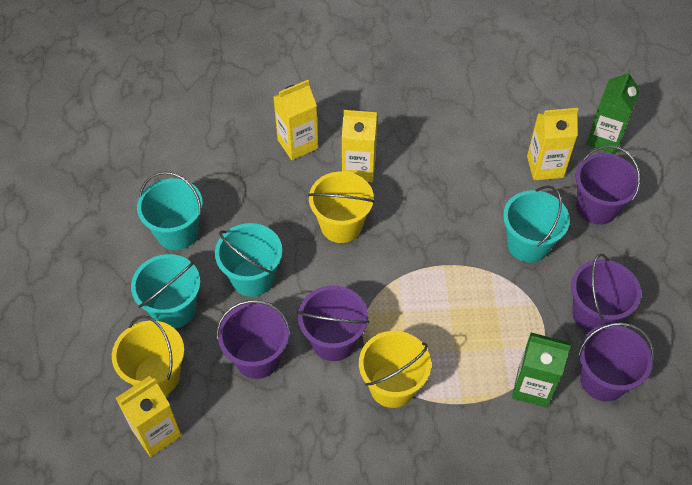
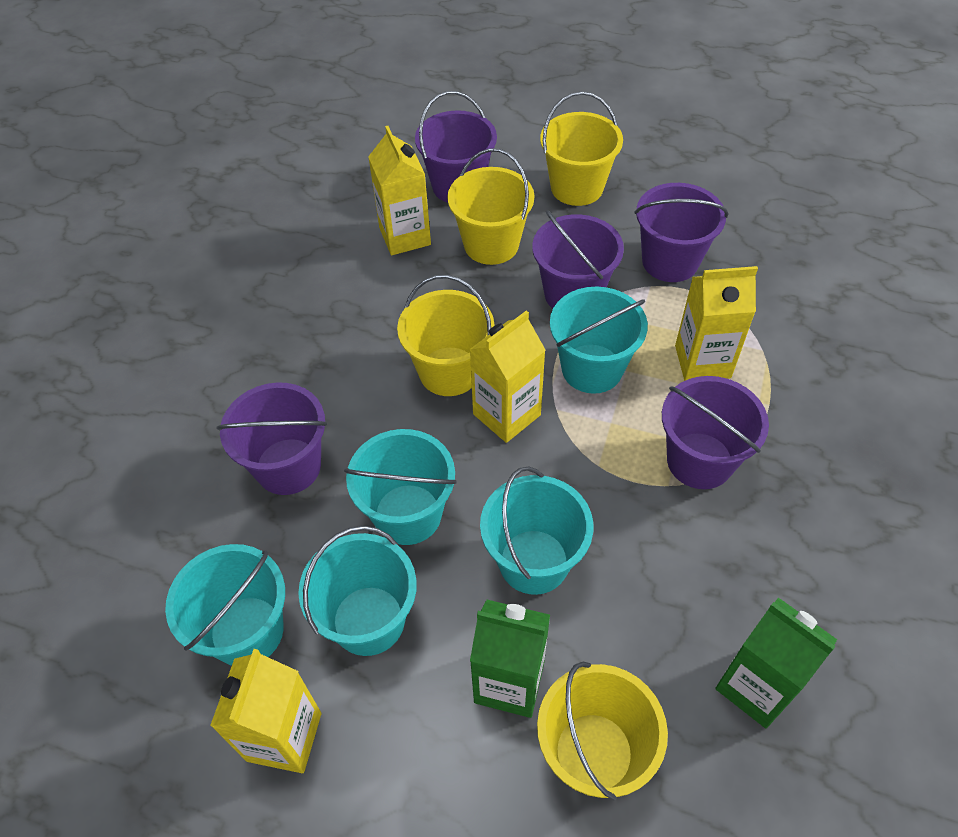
turquoise bucket: [131,254,200,328] [137,171,203,250] [215,223,282,297] [503,186,570,263] = 4 -> [165,544,285,666] [298,526,417,656] [344,429,457,545] [480,466,593,595] [550,287,648,394] = 5
yellow bucket: [112,315,184,395] [308,171,375,243] [359,331,431,408] = 3 -> [397,275,494,396] [447,148,534,265] [537,662,668,800] [540,91,623,206] = 4

